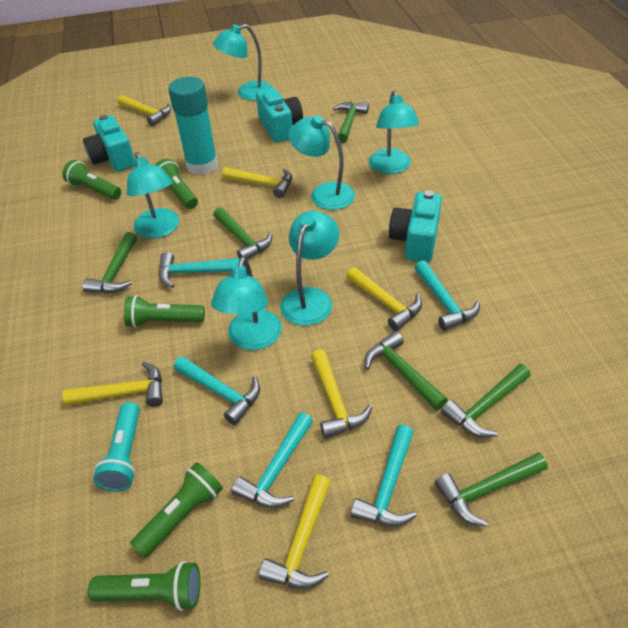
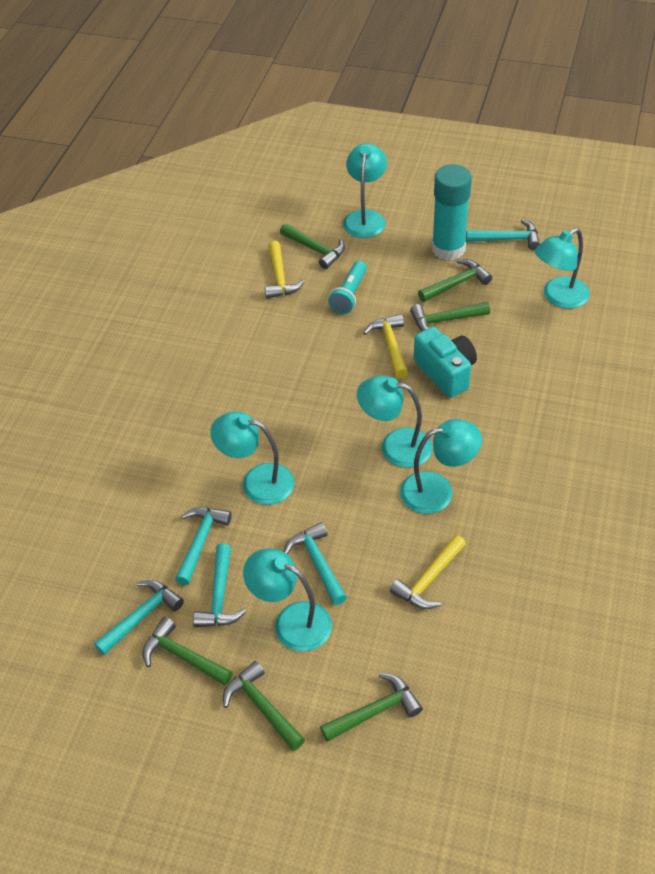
green flashlight: [62,160,121,200] [88,561,201,611] [124,295,205,328] [130,462,223,558] [156,159,198,209] = 5 -> none = 0
turquoise camera: [83,115,135,172] [256,88,303,142] [389,190,442,262] = 3 -> [414,327,477,398] = 1
yellow hammer: [62,362,163,407] [117,95,171,126] [222,167,292,198] [259,475,331,589] [311,349,372,439] [346,267,422,331] = 6 -> [265,241,305,299] [363,314,408,379] [390,535,466,609] = 3

